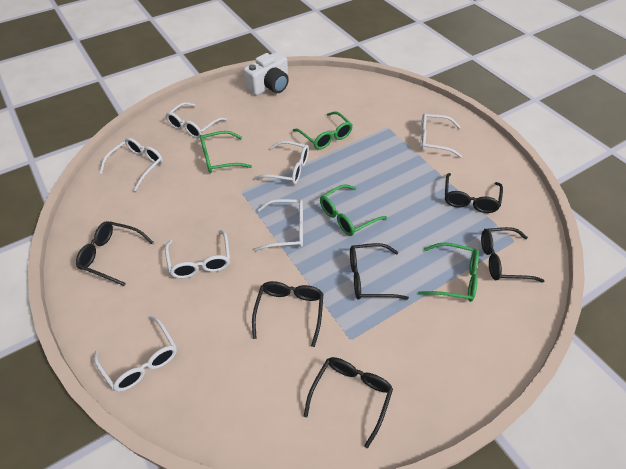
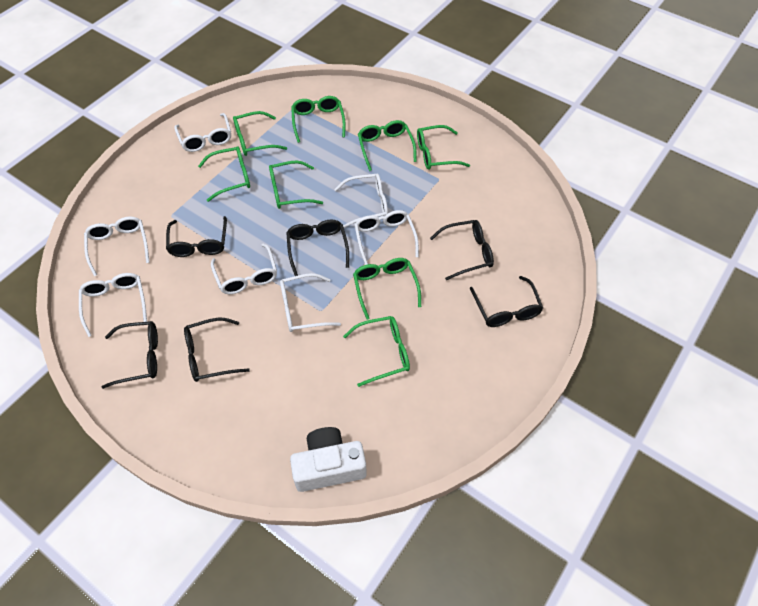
green glasses: [200,131,252,173] [293,111,353,150] [320,184,387,236] [418,242,479,302] = 4 -> [198,146,250,202] [233,111,287,156] [269,161,323,209] [291,96,346,143] [343,316,410,387] [353,258,421,320] [358,120,417,171] [417,125,470,170] = 8

